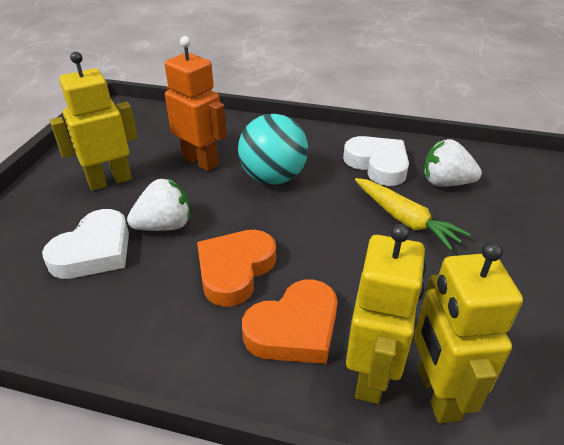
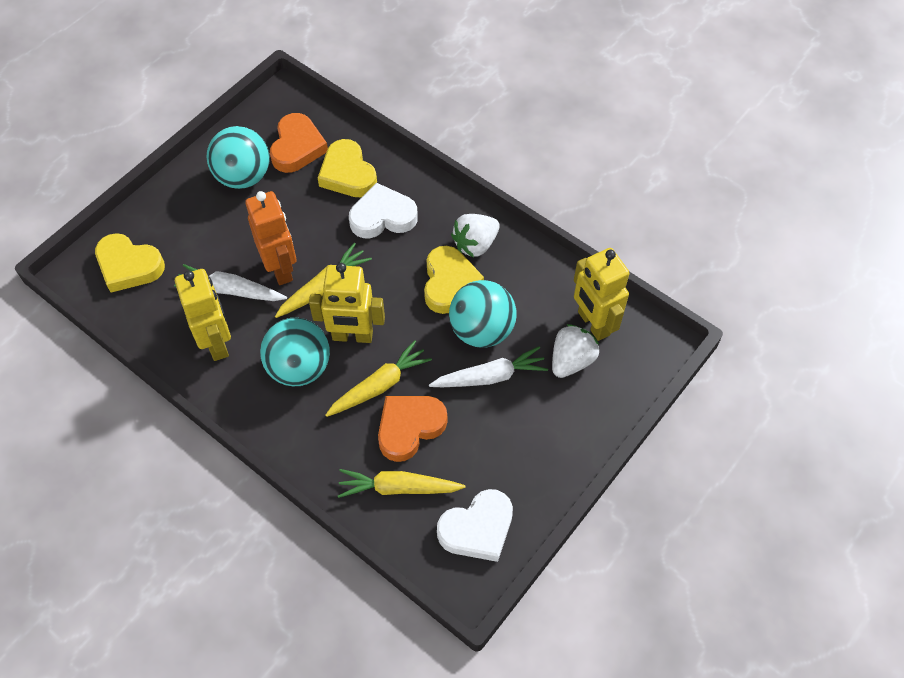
turquoise ball: [238,114,308,185] = 1 -> [207,126,270,189] [260,318,330,386] [449,280,517,348] = 3
white carrot: none = 0 -> [174,264,287,301] [429,346,548,387] = 2
yellow carrot: [355,178,470,250] = 1 -> [275,243,372,318] [325,340,432,417] [338,469,466,498] = 3
yellow heart: none = 0 -> [95,233,165,292] [318,139,377,197] [424,246,484,314] = 3

